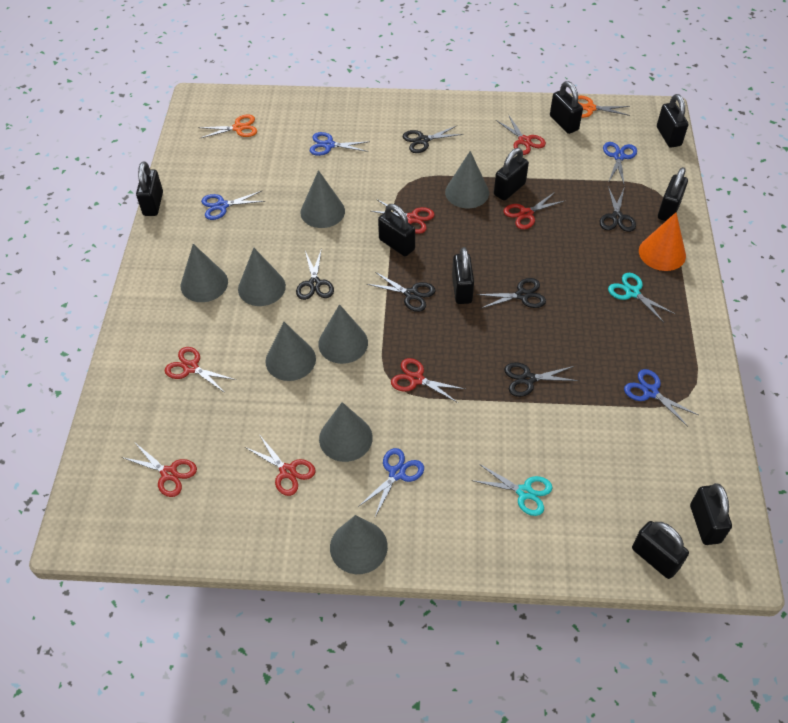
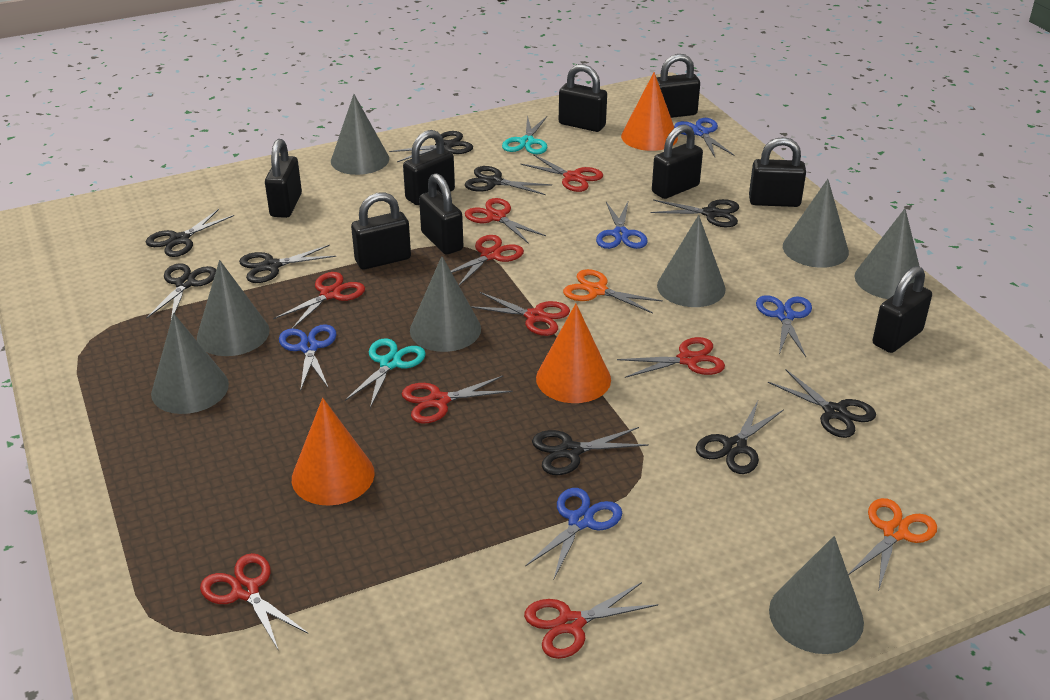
black scissors: [296,248,334,300] [367,272,435,312] [403,126,463,153] [476,278,546,309] [504,362,579,397] [600,186,636,232] = 6 -> [146,209,234,257] [146,263,216,319] [239,245,336,283] [389,131,473,162] [465,166,552,195] [532,427,649,475] [651,199,739,227] [696,401,784,474] [768,369,876,438] = 9
orange cone: [639,213,686,271] = 1 -> [292,398,375,505] [536,304,611,403] [621,72,678,151] = 3
red scissors: [122,443,197,497] [165,347,236,393] [245,434,316,496] [371,200,435,234] [391,358,465,403] [496,114,546,155] [504,192,564,229] = 7 -> [200,553,308,651] [273,272,365,328] [402,375,513,423] [451,235,524,286] [465,198,546,244] [471,292,570,336] [520,154,603,192] [524,582,658,659] [617,337,725,378] = 9

